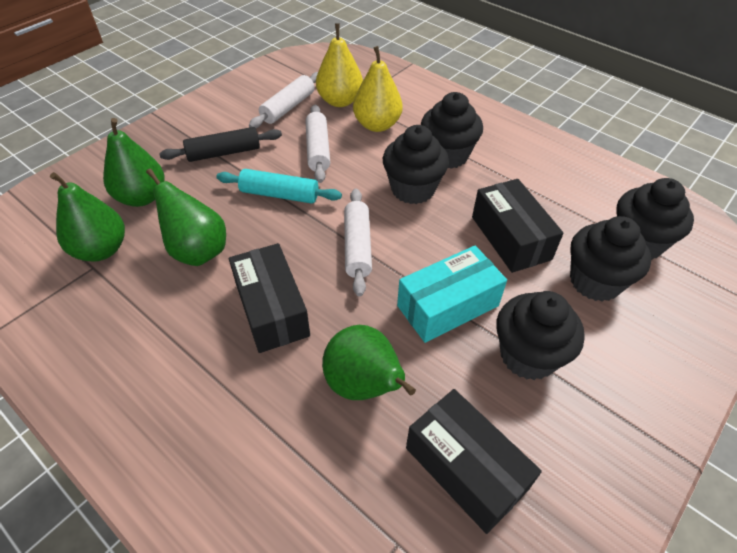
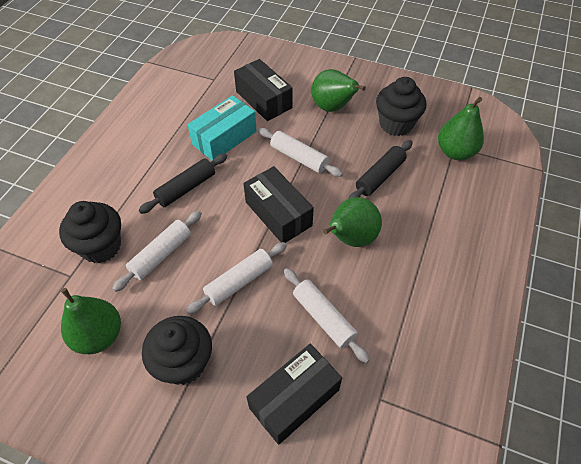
black cupcake: [383,125,449,204] [421,92,483,169] [496,291,585,380] [570,216,651,301] [616,178,694,260] = 5 -> [59,201,121,263] [142,316,212,385] [376,77,426,136] = 3
black rolling pin: [159,127,282,162] = 1 -> [139,154,227,214] [348,140,413,199] = 2
turquoise rolling pin: [216,169,342,204] = 1 -> none = 0
white rolling pin: [249,72,318,128] [306,105,330,183] [344,189,372,296] = 3 -> [112,211,202,292] [186,242,287,314] [258,128,343,177] [284,268,370,363] = 4
yellow pear: [316,23,363,107] [353,46,403,132] = 2 -> none = 0

